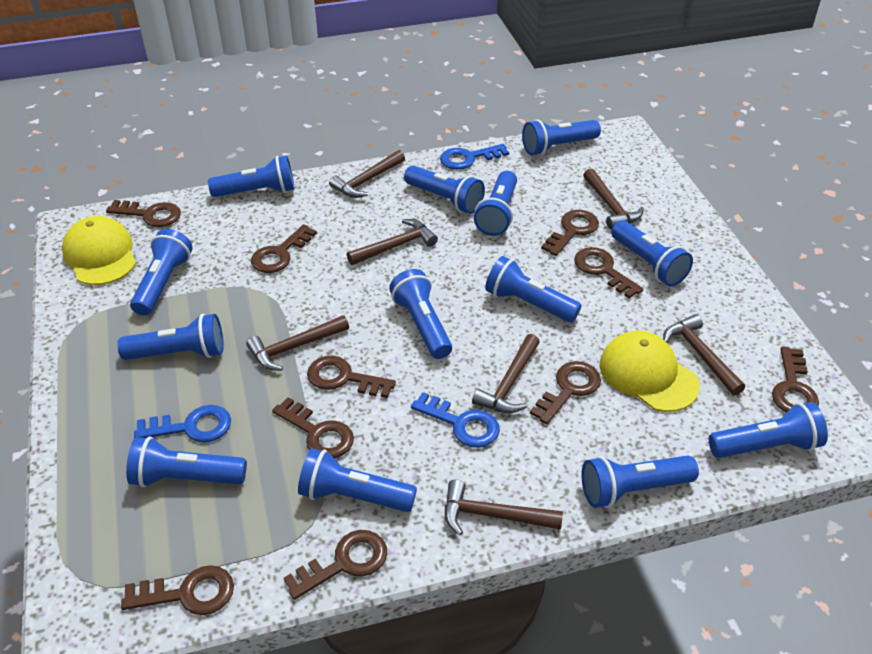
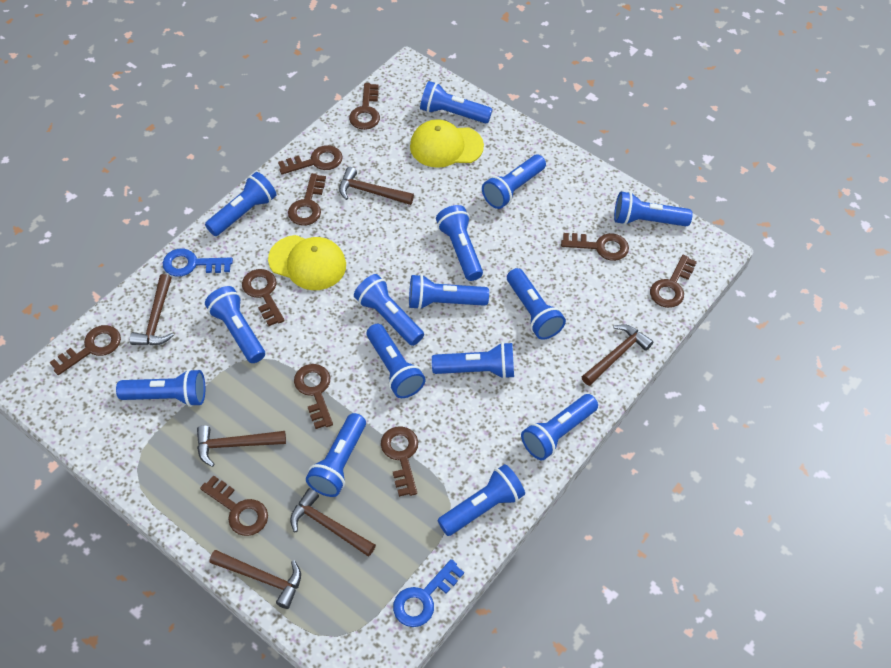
blue flashlight: [117,314,224,360] [126,437,247,488] [130,229,192,315] [208,156,294,197] [298,448,417,512] [389,269,452,359] [404,166,485,214] [474,171,517,236] [485,256,582,323] [522,119,601,155] [582,455,699,508] [611,220,693,287] [709,402,828,458] = 13 -> [116,369,205,407] [205,172,277,236] [205,286,265,363] [306,413,366,497] [354,274,424,346] [367,324,426,398] [409,274,489,310] [420,81,492,124] [432,342,514,379] [436,205,483,281] [438,464,525,536] [482,155,546,209] [507,268,566,340] [521,394,598,461] [614,191,693,226] = 15
blue key: [134,405,231,443] [411,392,500,448] [440,144,509,170] = 3 -> [163,249,233,277] [393,559,464,627] = 2
brown hammer: [246,315,349,371] [329,150,405,198] [347,219,438,265] [445,479,563,535] [472,334,540,413] [583,168,644,229] [663,314,745,395] = 7 -> [130,274,174,345] [197,425,286,467] [209,550,301,609] [290,488,376,557] [339,167,414,205] [582,324,653,386] = 6

